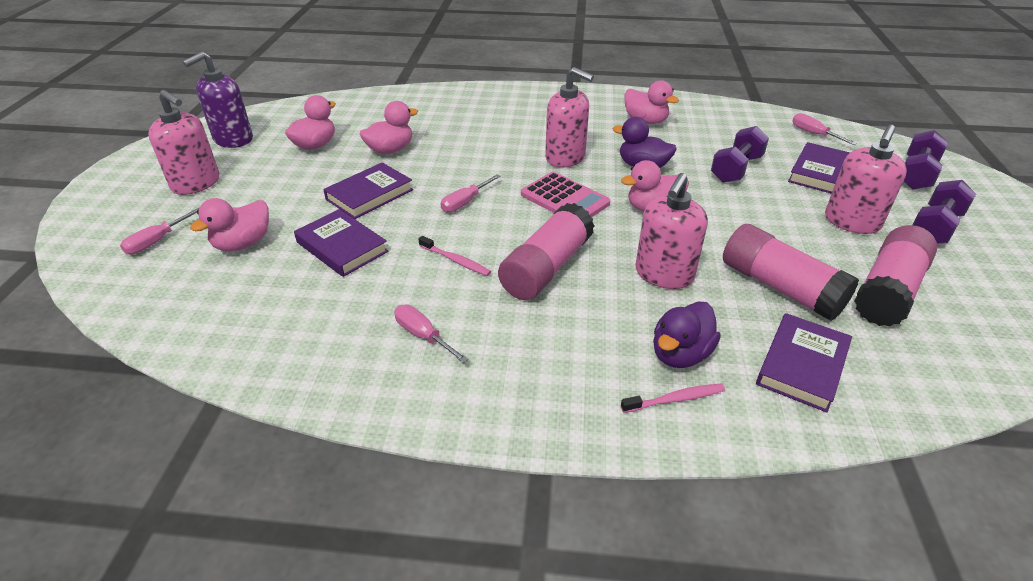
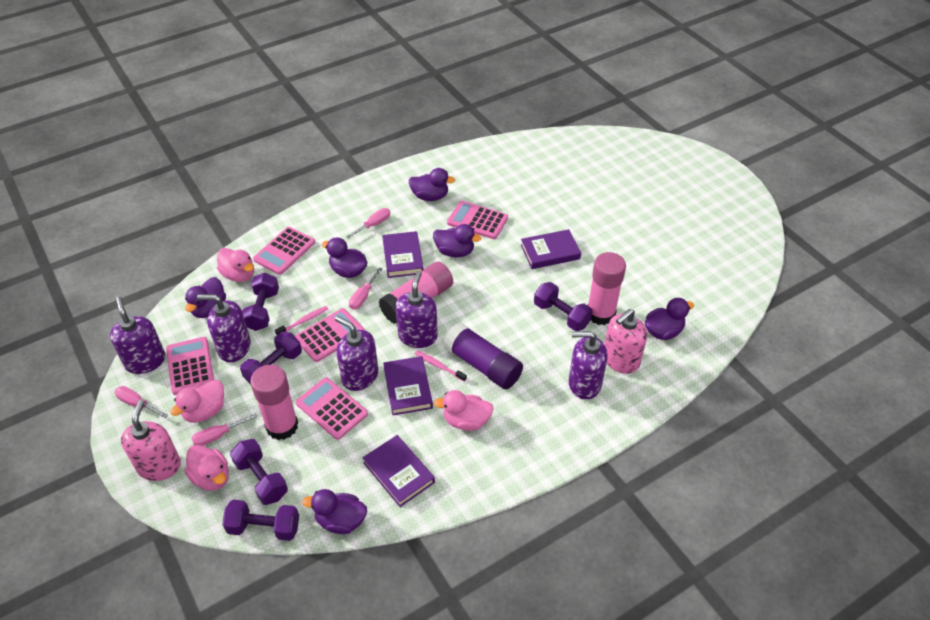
pink calculator: [521,172,610,217] = 1 -> [166,337,214,395] [253,227,315,275] [295,308,365,362] [296,377,368,440] [447,201,508,239] = 5
pink duck: [190,198,269,251] [285,95,336,150] [360,101,418,154] [621,160,689,212] [624,80,679,124] = 5 -> [170,380,224,423] [184,445,229,491] [217,248,254,282] [434,390,494,431] = 4
pink soap dispenser: [148,90,219,195] [545,67,594,167] [636,173,708,289] [825,125,907,234] = 4 -> [121,400,181,481] [604,309,647,374] = 2
purple duck: [613,117,677,168] [653,301,721,368] = 2 -> [185,277,226,318] [302,489,367,534] [322,237,367,278] [409,168,455,201] [433,224,481,257] [645,298,694,340] = 6
purple dumbbell: [711,126,769,183] [903,130,948,190] [913,180,976,243] = 3 -> [222,500,299,541] [230,439,288,505] [240,332,302,385] [242,273,279,331] [534,282,593,331] = 5
purple glue stick: none = 0 -> [443,323,523,389] = 1
purple soap dispenser: [183,52,253,148] = 1 -> [110,297,165,374] [197,294,251,362] [335,316,378,391] [396,271,438,348] [569,331,608,400] = 5

